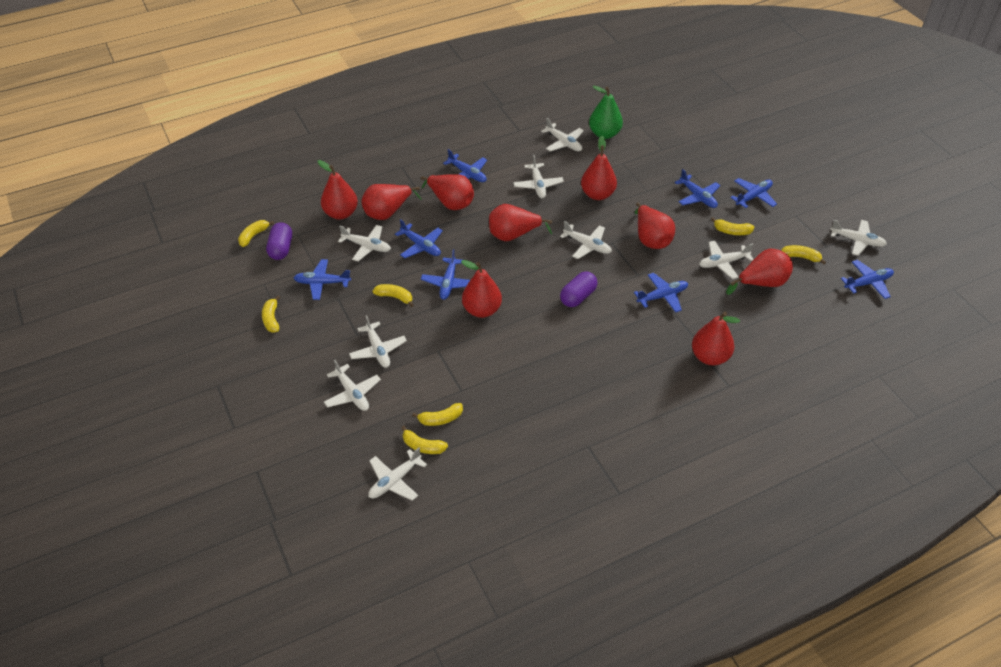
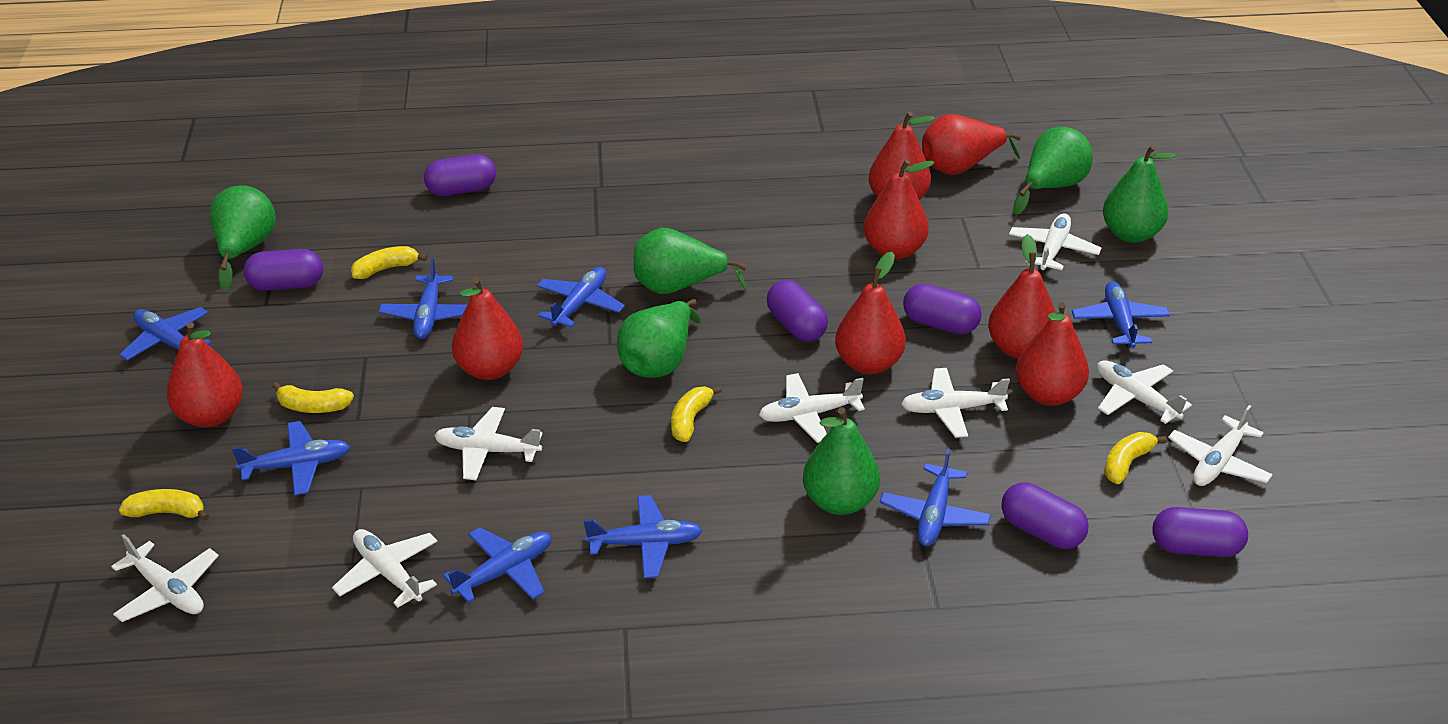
green pear: [589,86,623,139] = 1 -> [209,185,276,291] [617,299,700,378] [634,228,747,294] [803,407,880,515] [1013,127,1093,215] [1103,145,1176,243] = 6
purple capsule: [266,222,292,260] [560,271,597,307] = 2 -> [244,249,323,291] [424,154,496,196] [767,280,828,341] [903,283,982,334] [1001,482,1089,549] [1152,507,1248,557] = 6
red pear: [318,160,358,219] [361,184,422,220] [421,174,474,210] [461,260,502,318] [489,204,552,241] [581,136,617,200] [635,202,675,249] [692,312,740,365] [726,249,793,295] = 9 -> [167,322,243,427] [452,277,523,380] [835,252,906,374] [864,159,934,259] [868,111,935,200] [922,114,1021,175] [988,234,1056,359] [1016,302,1089,406] = 8
white plane: [324,360,381,411] [338,225,391,261] [349,315,407,368] [368,448,427,501] [513,155,564,198] [541,118,584,151] [560,221,612,259] [699,241,754,279] [830,220,887,256] = 9 -> [111,534,219,622] [332,529,438,608] [434,407,543,480] [759,373,865,443] [901,368,1010,438] [1009,213,1101,271] [1097,360,1192,424] [1168,405,1273,486] = 8
yellow banana: [238,220,274,247] [262,295,280,333] [373,284,414,307] [401,426,448,454] [412,403,463,426] [711,217,754,235] [781,245,826,265] = 7 -> [119,489,209,521] [272,382,354,413] [351,246,427,279] [671,386,722,442] [1105,432,1167,484] = 5

